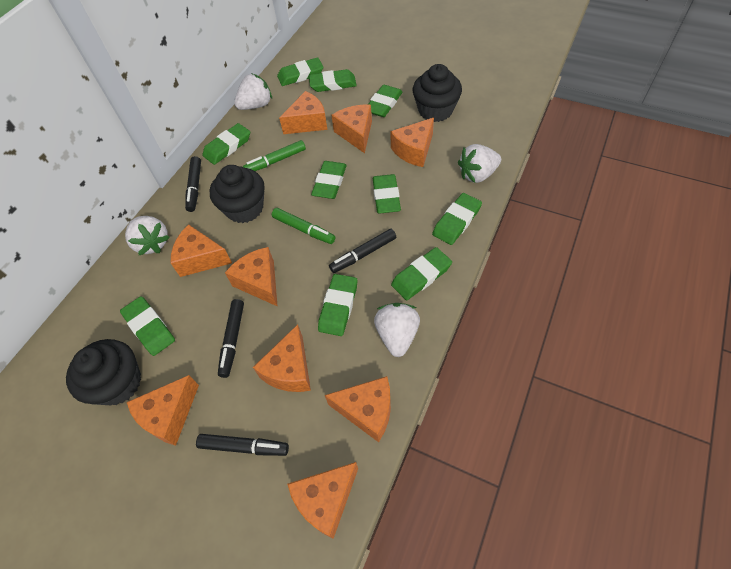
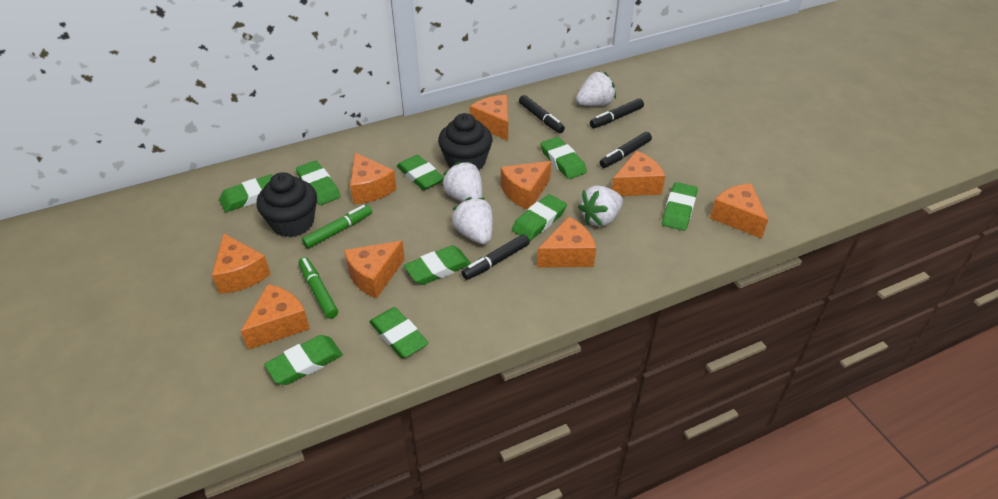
black cupcake: [66,339,141,405] [210,165,265,223] [413,64,462,122] = 3 -> [257,172,317,237] [438,113,492,170] = 2
green eraser: [120,296,175,356] [202,123,250,165] [277,57,324,86] [309,69,357,92] [311,161,347,199] [318,274,358,336] [368,85,402,117] [373,174,401,214] [391,247,452,300] [432,193,482,245] = 10 -> [219,174,274,212] [264,335,343,385] [296,161,341,205] [369,307,428,358] [397,155,444,190] [404,245,471,285] [512,194,567,241] [540,137,587,179] [662,182,698,231] = 9

